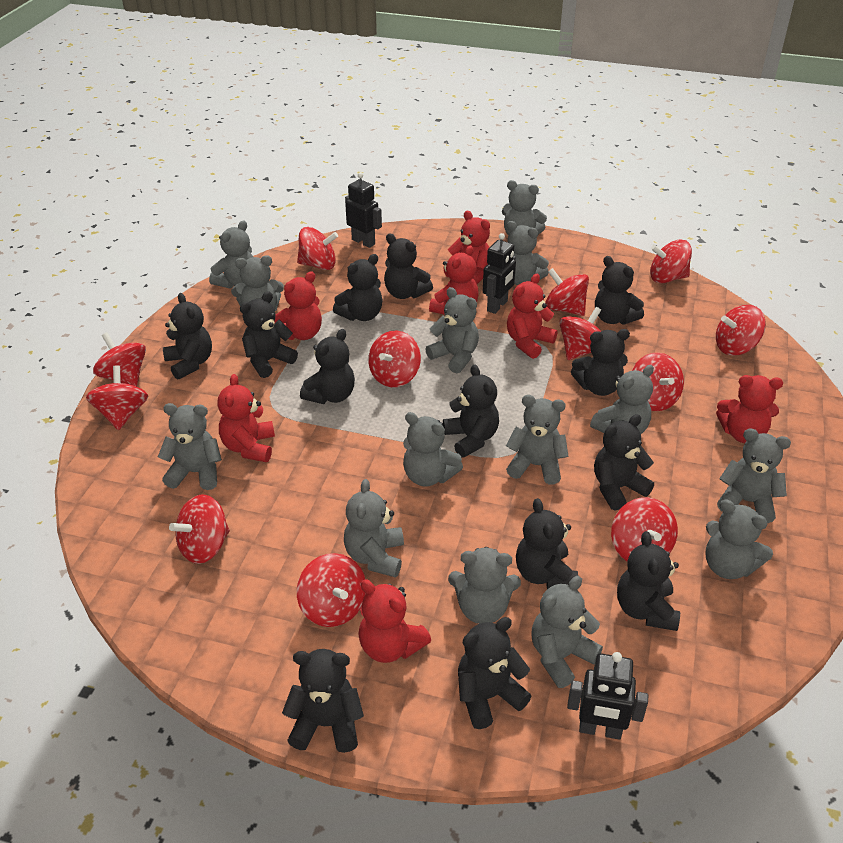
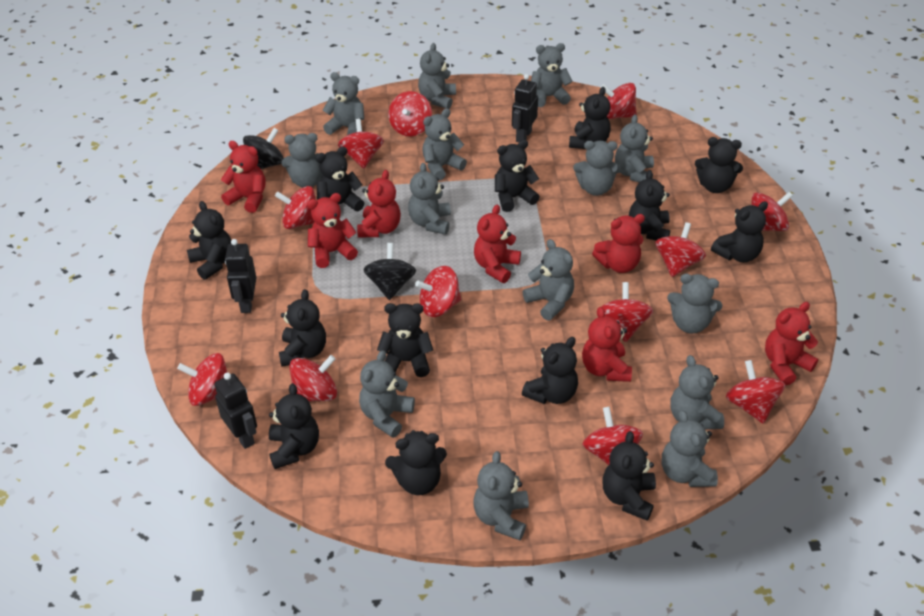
black spinning top: none = 0 -> [243,128,284,169] [364,243,416,300] = 2

